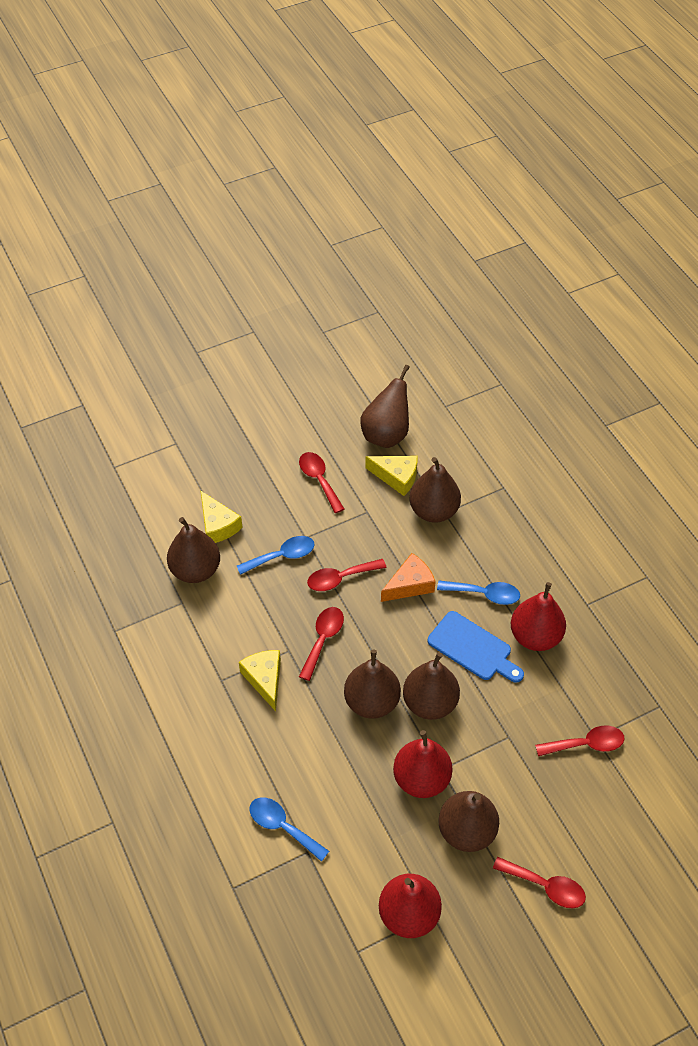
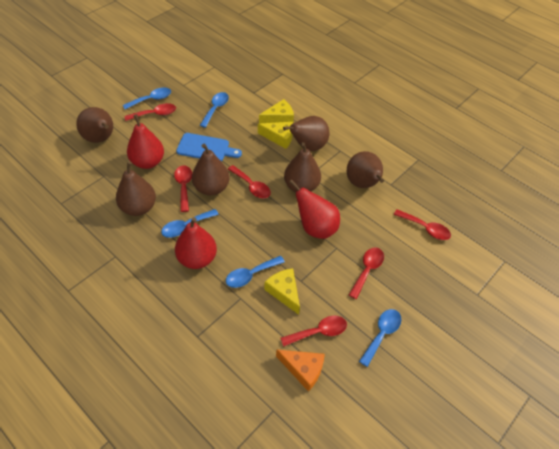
blue spoon: [237,536,315,575] [249,797,329,862] [437,581,520,605] = 3 -> [123,87,171,109] [161,209,219,238] [200,92,229,128] [226,256,285,288] [359,309,402,367] = 5
red spoon: [299,452,344,513] [299,607,344,681] [307,559,386,591] [493,857,586,909] [535,725,624,756] = 5 -> [124,103,176,121] [174,165,192,212] [228,165,271,198] [281,316,347,347] [349,247,384,299] [394,209,451,240] = 6

